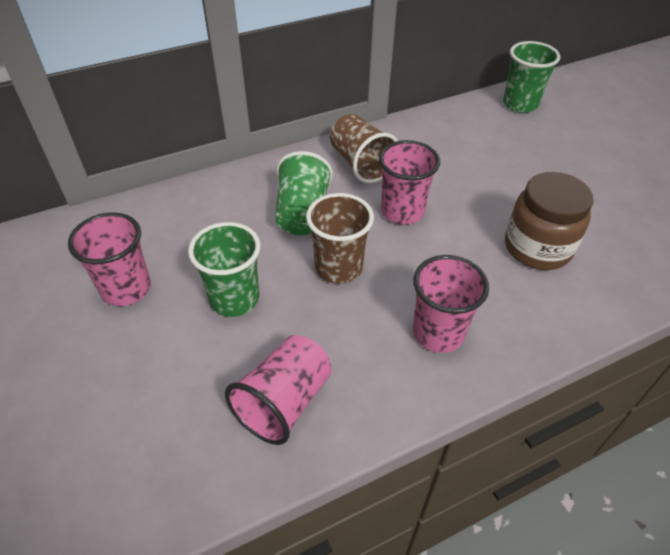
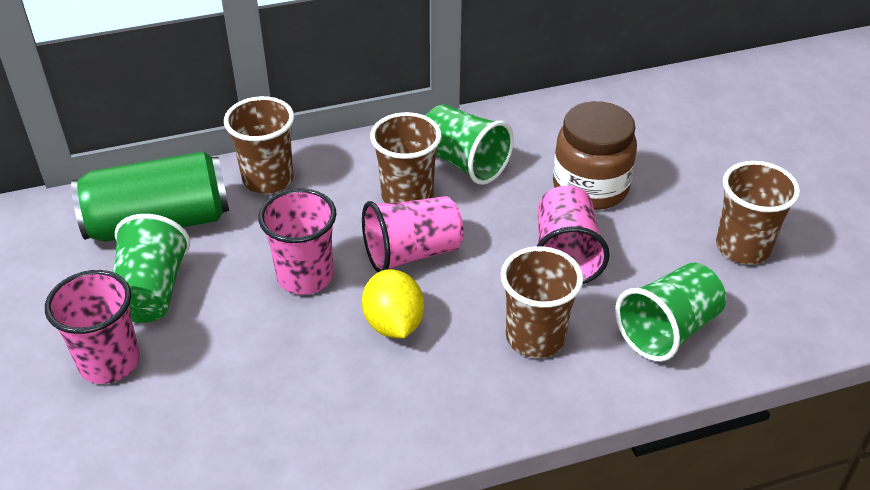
brown cup: [306,193,374,284] [330,114,398,183] = 2 -> [224,96,294,194] [370,112,442,203] [501,246,583,358] [716,161,800,264] = 4
green can: none = 0 -> [71,151,229,242] = 1
yellow lemon: none = 0 -> [362,269,424,338] = 1

